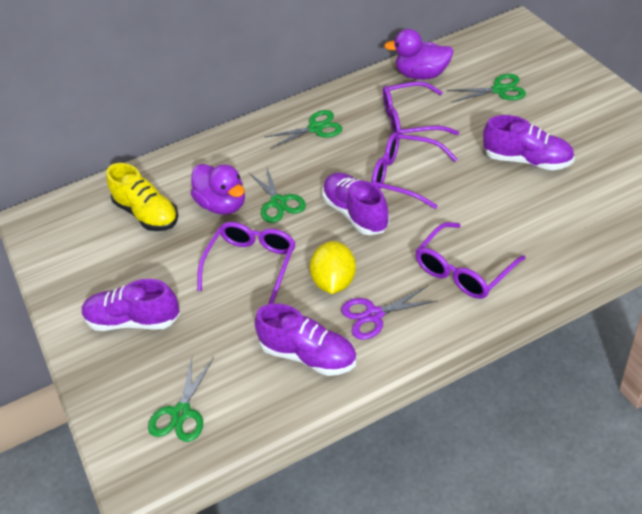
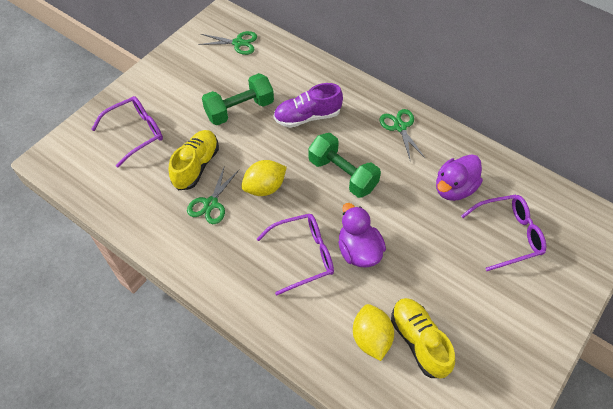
green dumbbell: none = 0 -> [202,73,274,125] [308,133,381,198] = 2
green scissors: [148,357,214,442] [249,166,306,223] [265,110,342,149] [447,74,526,103] = 4 -> [187,165,239,224] [198,31,257,55] [379,109,425,159] = 3
purple glasses: [197,222,296,304] [371,132,457,209] [383,81,459,140] [415,222,526,299] = 4 -> [91,96,163,168] [257,214,334,295] [461,195,546,271] = 3
purple scissors: [341,286,437,340] = 1 -> none = 0
purple shoe: [82,279,180,331] [254,304,357,376] [322,173,390,235] [483,115,575,170] = 4 -> [274,83,343,128] = 1
yellow lemon: [310,241,356,294] = 1 -> [241,160,287,196] [353,304,394,361] = 2
yellow shoe: [106,163,179,231] = 1 -> [168,130,219,190] [391,298,455,379] = 2

